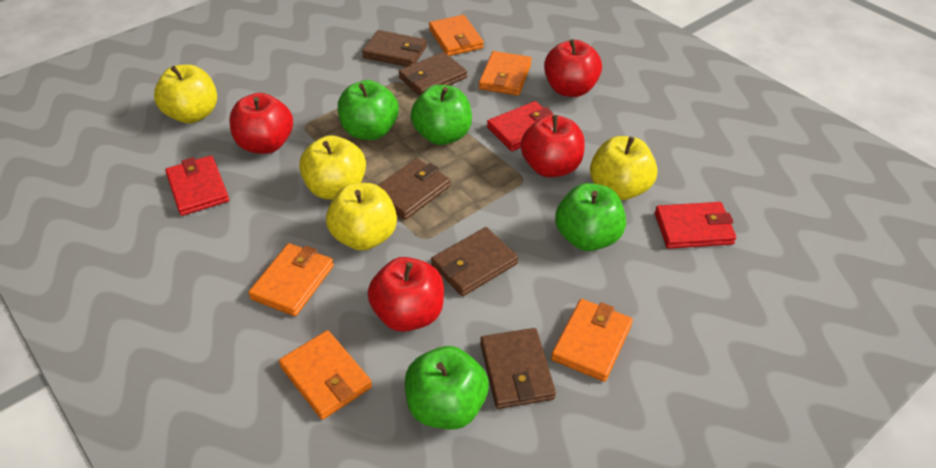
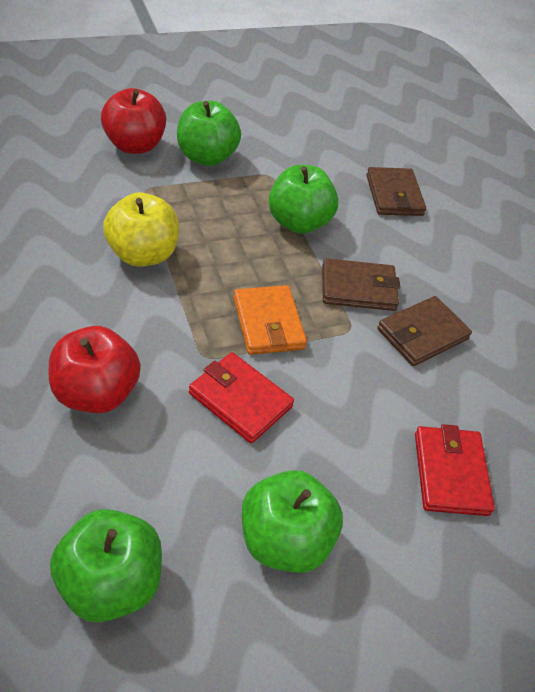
brown wallet: [362,30,427,67] [377,158,450,220] [399,52,467,96] [431,227,518,296] [480,328,556,409] = 5 -> [322,258,400,311] [366,167,426,216] [377,296,472,366] = 3
orange wallet: [248,243,334,316] [279,330,372,420] [429,15,484,56] [479,51,532,96] [551,299,633,382] = 5 -> [234,285,307,355] = 1
red apple: [229,93,293,154] [368,257,444,332] [521,115,585,177] [544,39,602,97] = 4 -> [49,326,141,413] [101,88,166,154] = 2
red wallet: [165,155,229,216] [487,101,553,151] [655,202,736,249] = 3 -> [189,352,294,443] [415,424,495,516] = 2
yellow apple: [154,64,217,123] [299,135,366,200] [326,183,397,251] [590,136,657,200] = 4 -> [103,192,179,267] = 1

